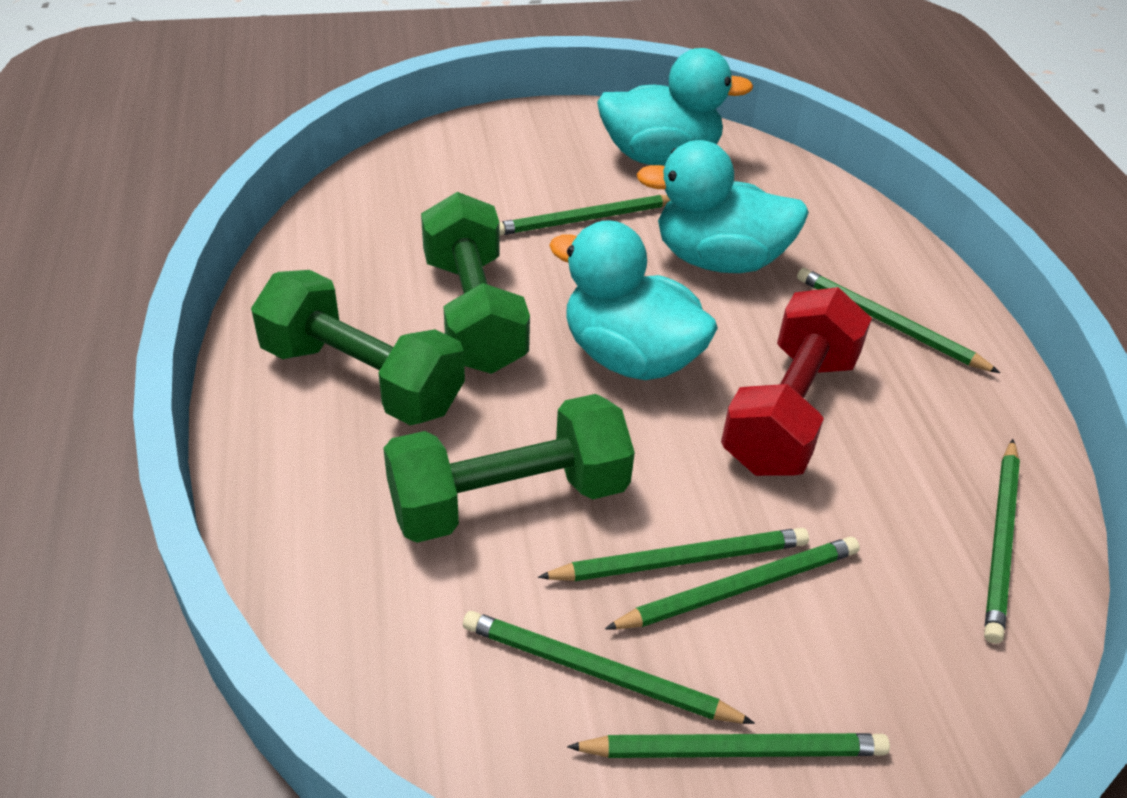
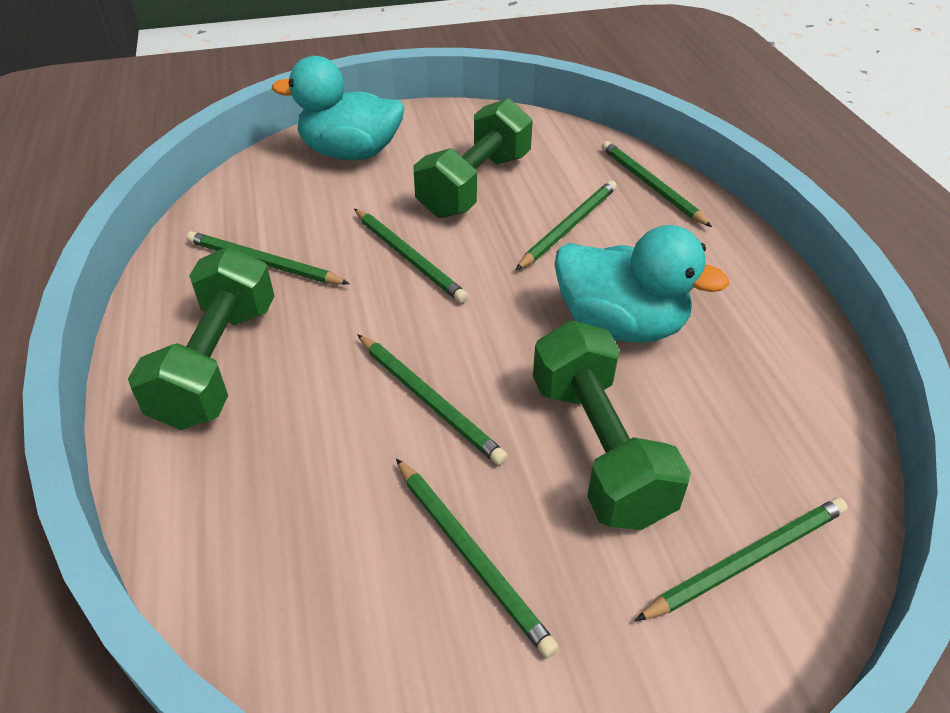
red dumbbell: [721,287,872,476] = 1 -> none = 0
turquoise duck: [549,220,718,380] [597,48,753,166] [636,140,809,273] = 3 -> [272,56,404,160] [554,225,730,343] = 2

